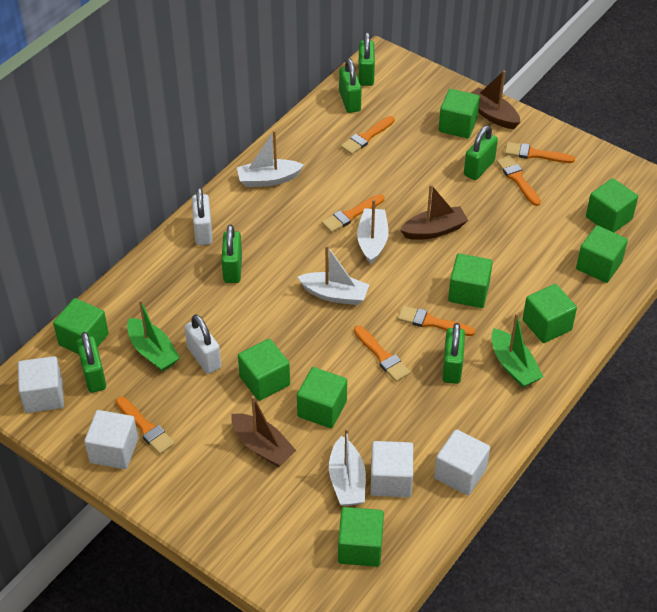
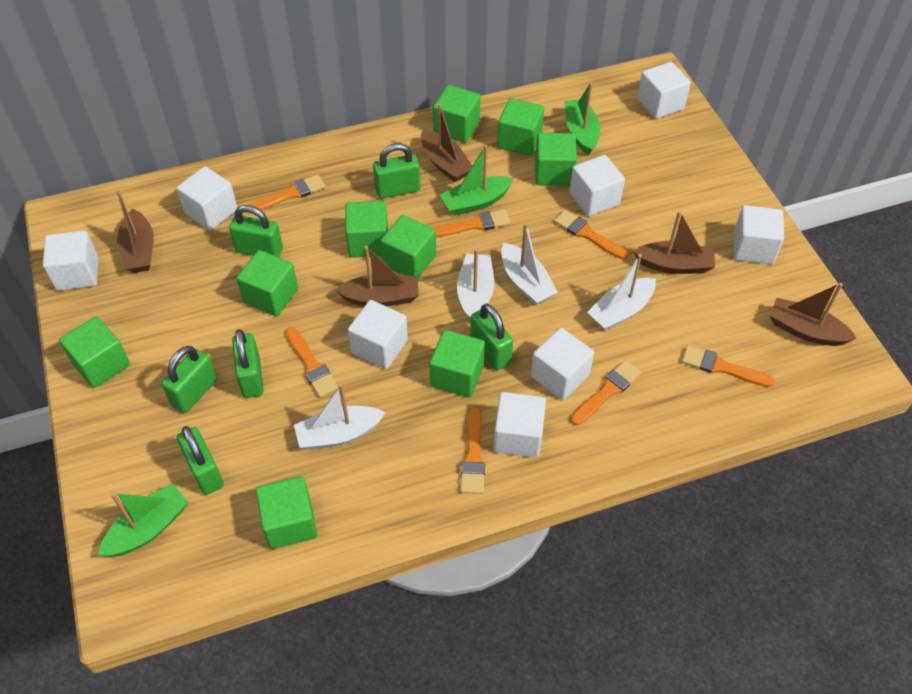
brown boat: [231,396,297,467] [400,184,468,240] [471,70,521,129] = 3 -> [116,190,154,273] [335,246,419,306] [421,103,472,182] [633,211,715,274] [769,283,856,346] = 5
green boat: [127,299,180,372] [491,313,543,388] = 2 -> [98,483,188,557] [440,145,514,216] [565,83,600,155] = 3
white cube: [18,356,64,413] [84,410,138,469] [371,441,413,497] [434,429,490,495] = 4 -> [43,230,98,291] [176,166,237,230] [348,300,408,369] [493,392,546,458] [531,328,594,400] [569,155,625,217] [637,62,691,119] [734,205,784,264] = 8
white padlock: [184,314,221,374] [192,187,213,245] = 2 -> none = 0

